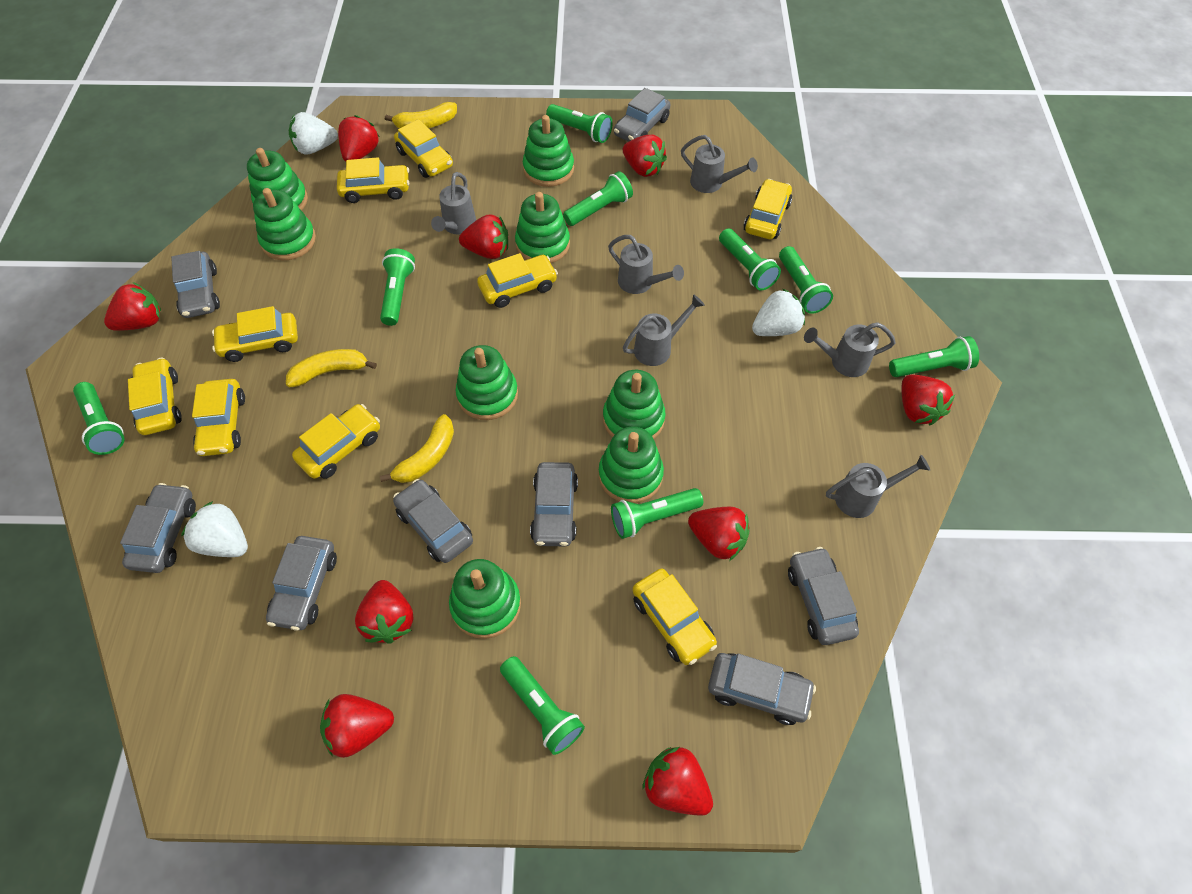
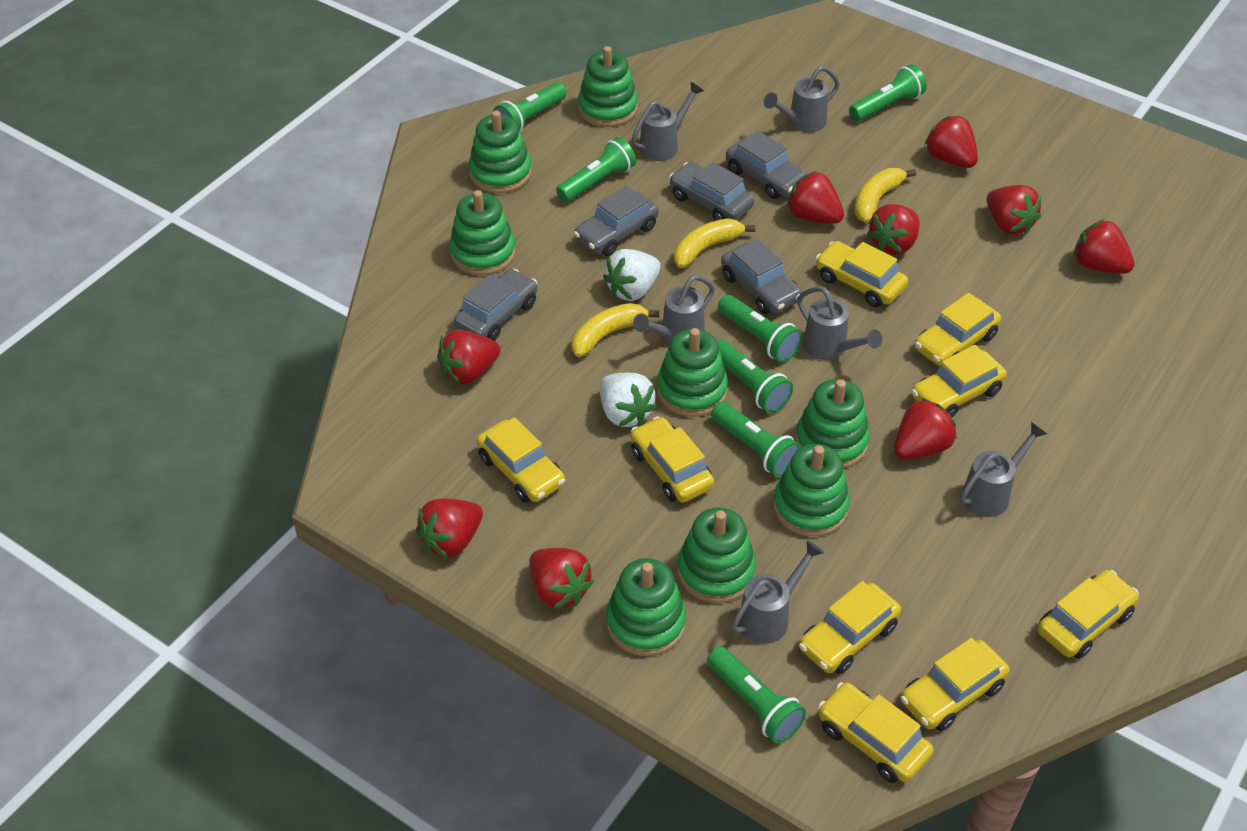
green flashlight: [73,382,125,455] [380,248,415,326] [500,656,585,755] [546,104,613,143] [563,171,633,226] [611,488,703,539] [719,228,781,291] [779,246,833,314] [889,336,979,377] = 9 -> [493,82,566,132] [556,137,636,202] [707,647,806,743] [711,402,801,477] [717,340,793,413] [718,295,802,362] [849,64,927,121] = 7
grey car: [120,483,196,573] [171,251,220,318] [266,536,337,631] [393,479,473,563] [530,462,578,546] [614,88,670,142] [708,653,816,725] [788,547,859,645] = 8 -> [454,269,538,341] [574,186,659,256] [669,162,754,221] [721,239,802,314] [726,131,807,199] = 5
white strawberry: [181,501,248,557] [289,112,338,155] [752,289,805,336] = 3 -> [600,373,657,427] [603,249,661,301] = 2

